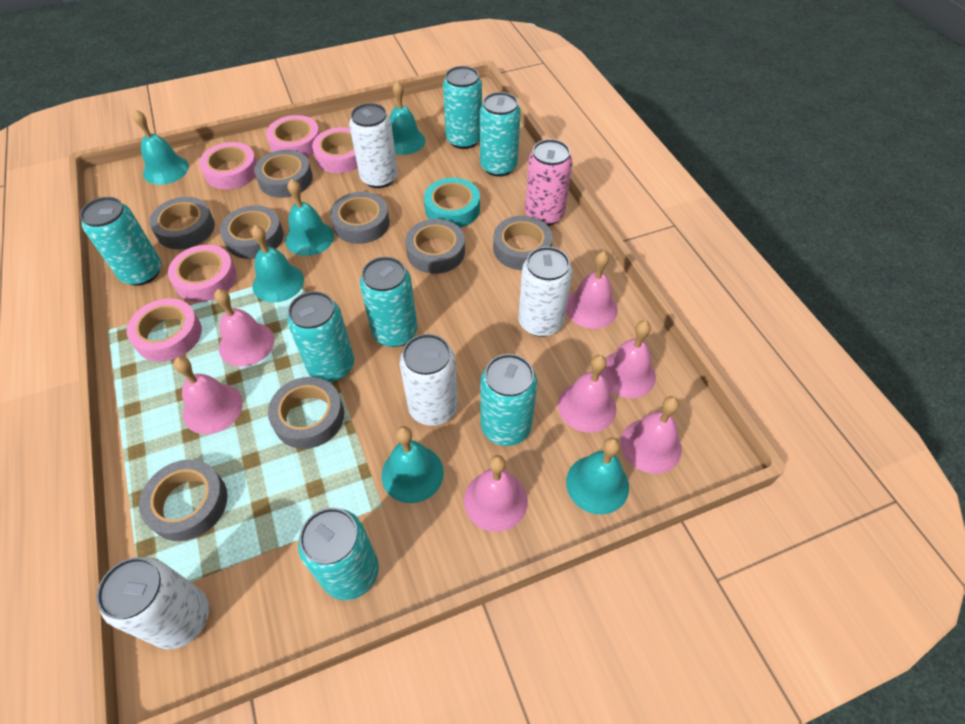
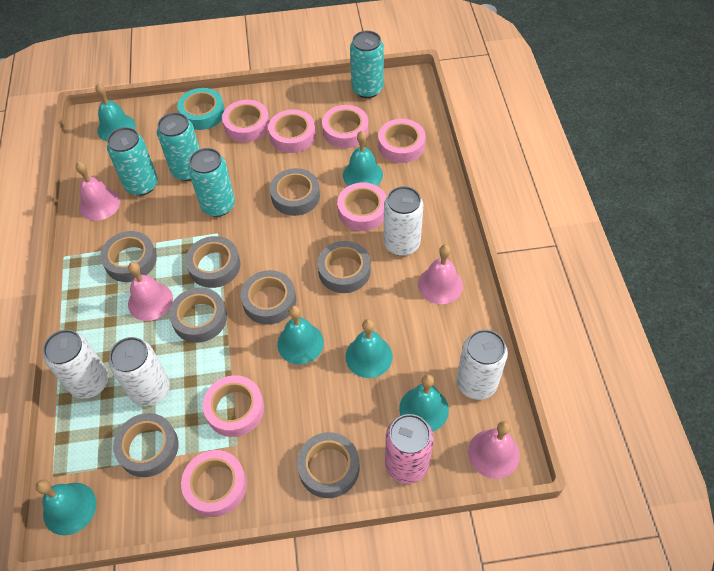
pink bell: [174,357,243,434] [214,289,274,367] [464,455,528,532] [558,355,616,433] [566,251,617,329] [600,321,656,398] [621,396,682,474] = 7 -> [76,162,120,221] [128,262,173,321] [418,245,463,304] [468,421,520,479] = 4
pink tape: [127,298,202,362] [168,245,237,302] [199,142,257,189] [266,115,320,157] [312,127,358,173] = 5 -> [181,450,247,517] [203,375,264,437] [222,100,269,143] [268,109,316,153] [322,105,369,148] [337,183,387,231] [378,119,426,163] = 7
turquoise can: [80,197,161,286] [287,291,354,382] [298,508,379,600] [360,257,417,347] [443,66,482,149] [480,92,521,177] [480,354,537,446] = 7 -> [107,127,158,196] [157,113,200,181] [188,148,235,217] [350,31,384,98] = 4

